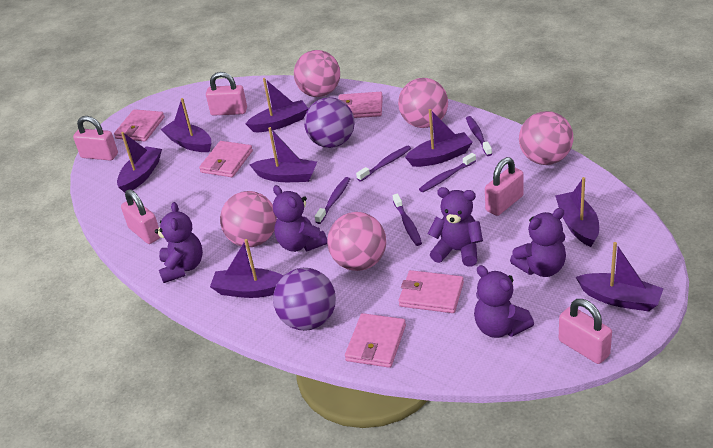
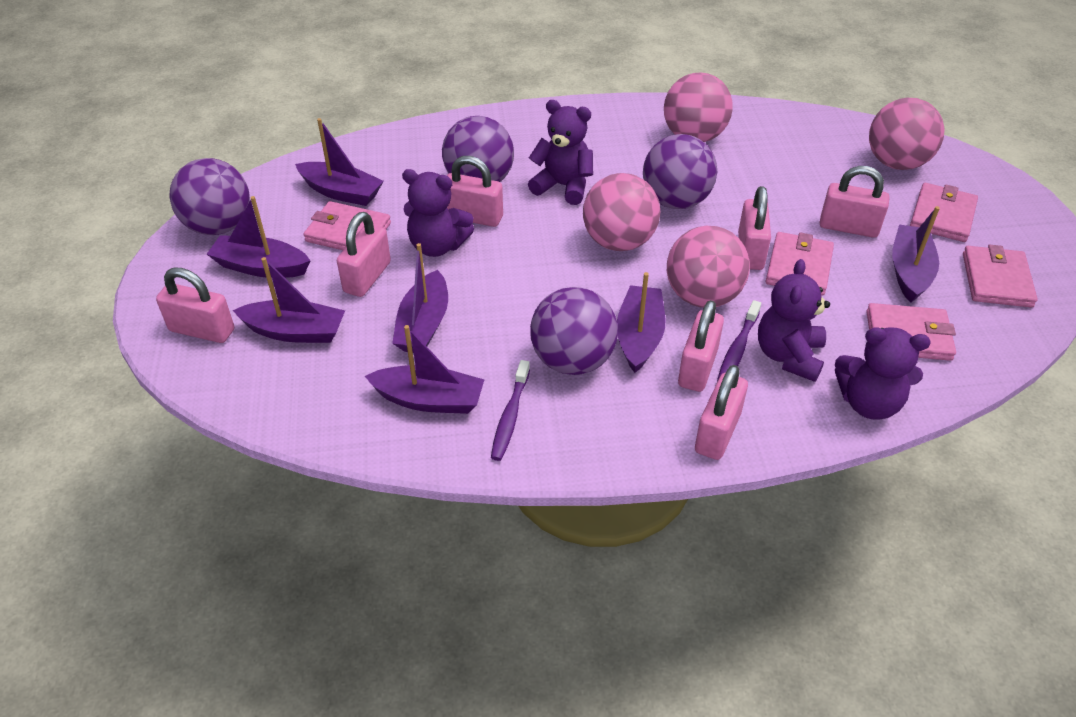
pink ball: [220,191,277,247] [294,50,340,97] [327,212,386,271] [398,78,448,128] [519,111,573,165] = 5 -> [583,173,660,251] [664,72,733,142] [667,226,750,308] [869,98,944,170] = 4
pink padlock: [73,116,118,161] [121,189,161,244] [206,72,247,116] [485,157,523,216] [559,299,612,364] = 5 -> [156,268,234,343] [337,212,391,297] [447,156,503,227] [678,300,724,392] [695,365,748,460] [738,186,771,270] [820,166,889,238] = 7
purple ball: [273,268,336,330] [304,97,355,148] = 2 -> [169,158,250,235] [442,116,514,182] [530,287,618,375] [643,134,717,209] = 4
purple boat: [117,132,162,193] [161,98,211,152] [210,239,284,298] [245,78,308,132] [249,127,317,182] [405,109,473,167] [555,177,599,247] [576,242,664,311] = 8 -> [207,196,311,278] [233,257,345,343] [295,118,384,206] [365,325,484,414] [392,243,448,353] [617,272,665,373] [892,206,940,303] = 7
purple teddy bear: [155,202,203,283] [273,185,327,252] [428,187,483,267] [474,265,534,338] [510,208,566,277] = 5 -> [402,169,474,257] [528,100,593,205] [758,259,830,382] [835,327,931,420] = 4
purple toothbrush: [315,177,350,224] [356,145,411,182] [393,194,422,246] [419,153,476,192] [466,116,492,156] = 5 -> [491,360,530,461] [717,300,761,382] = 2

